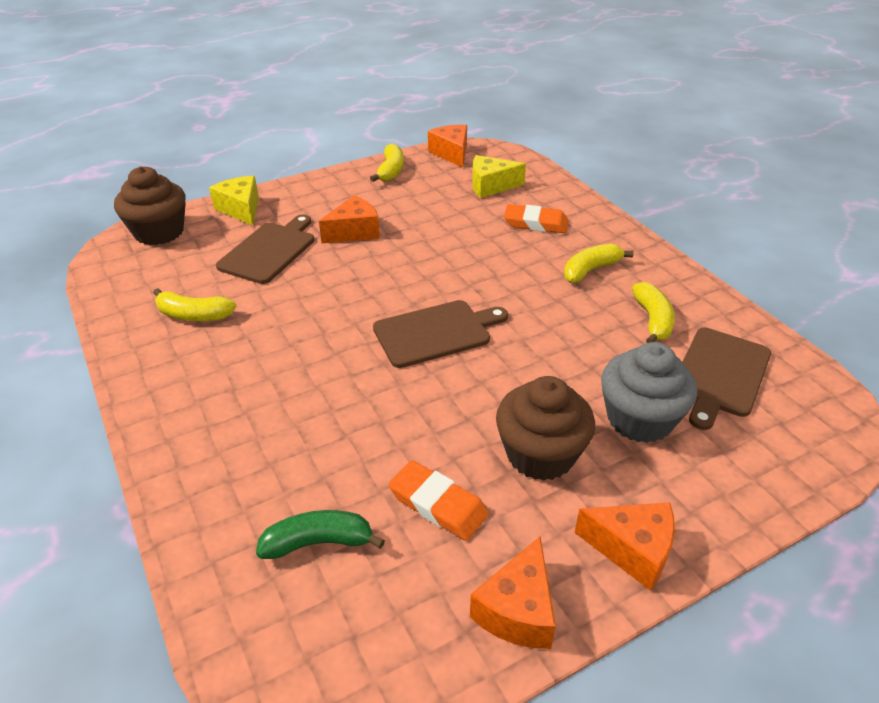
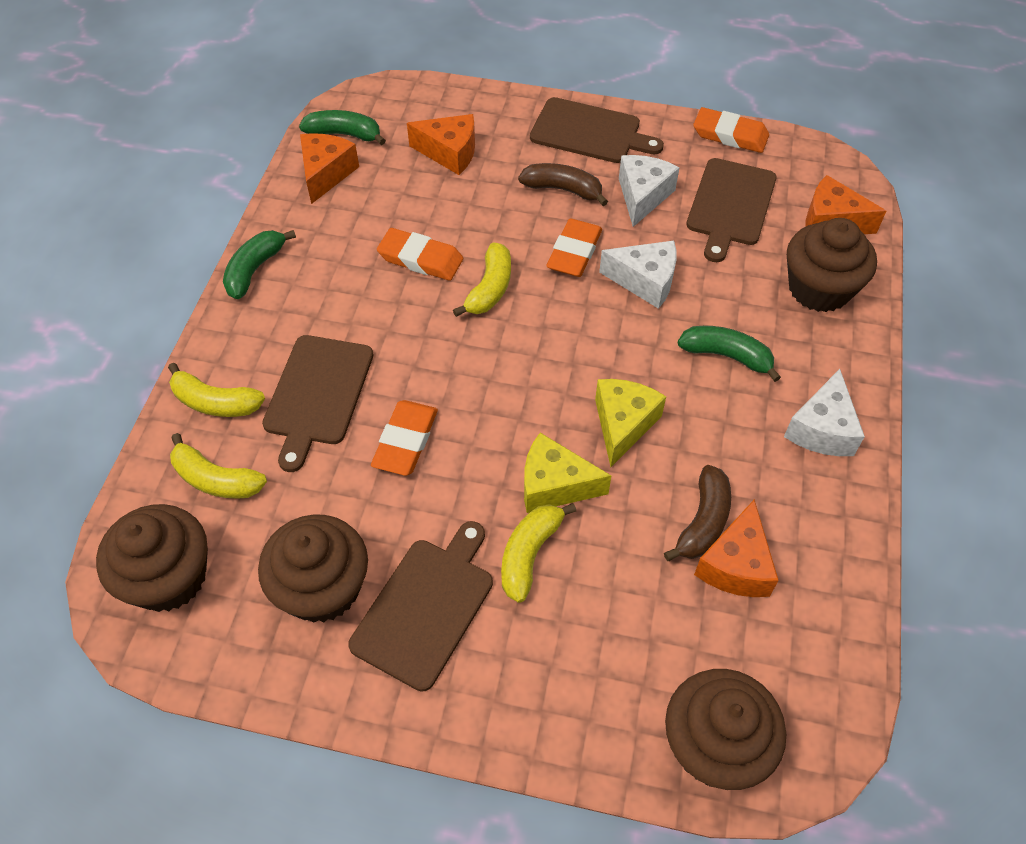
brown banana: none = 0 -> [518,163,608,206] [664,465,731,561] = 2
brown cupcake: [114,167,186,245] [496,376,595,481] = 2 -> [96,504,208,612] [258,515,368,623] [665,669,786,790] [787,218,877,312] = 4
brown cutting board: [216,215,314,284] [373,300,508,368] [683,328,771,430] = 3 -> [262,335,374,472] [348,521,493,692] [530,97,664,163] [686,158,777,262] = 4
green banana: [256,510,385,559] = 1 -> [223,230,296,299] [299,110,386,145] [678,326,781,382] = 3
grey cupcake: [601,342,697,443] = 1 -> none = 0
orange eraser: [388,460,489,541] [504,204,569,233] = 2 -> [371,400,438,476] [377,228,463,281] [546,219,602,277] [693,107,769,153] = 4
white cheese: none = 0 -> [599,241,676,309] [619,155,680,227] [784,369,865,456] = 3

